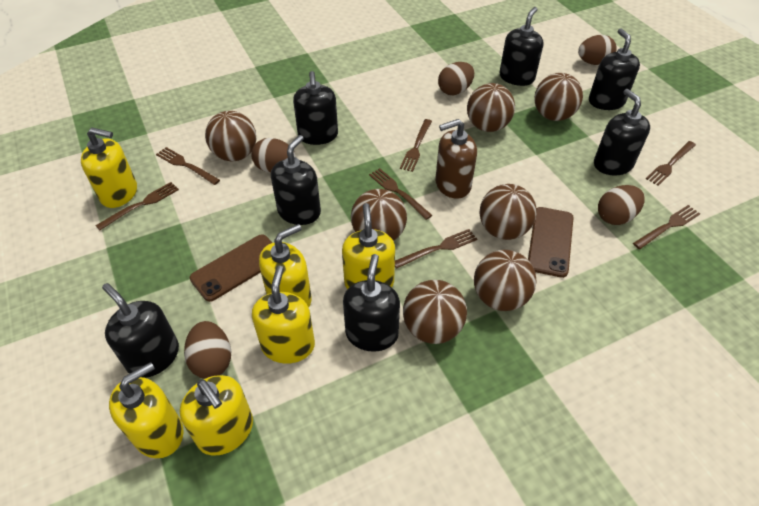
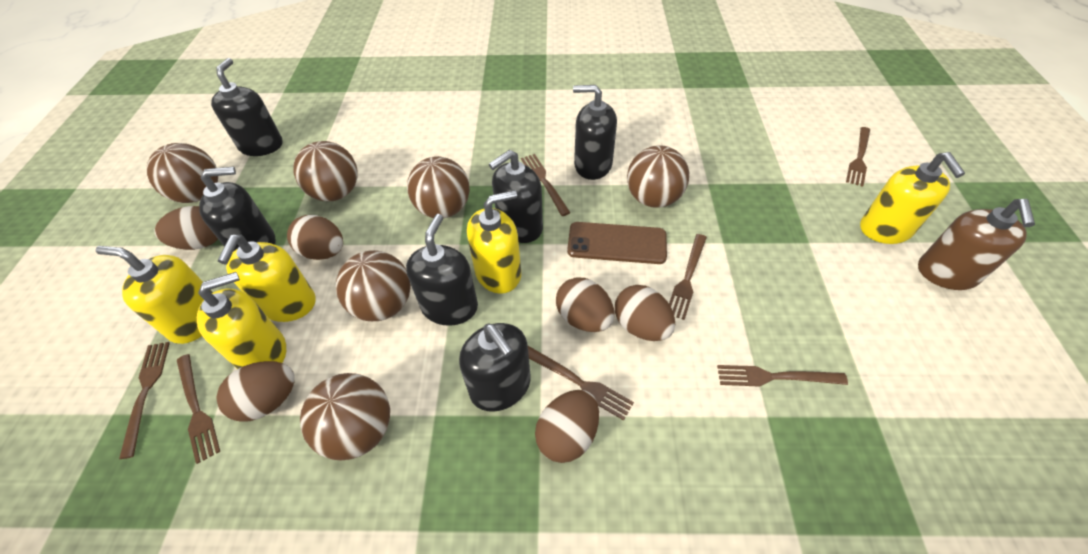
black soap dispenser: [102,283,179,378] [271,135,321,225] [293,71,338,145] [343,254,400,352] [499,7,543,86] [589,28,640,110] [594,89,650,175] = 7 -> [199,166,276,252] [211,58,283,156] [406,214,478,326] [459,323,531,411] [489,150,543,243] [573,85,617,180] = 6
brown ball: [205,111,256,161] [351,189,407,241] [403,280,467,344] [467,83,515,132] [474,250,537,311] [480,184,537,240] [534,73,583,121] = 7 -> [147,143,218,203] [293,141,358,201] [300,373,390,461] [336,250,411,321] [407,156,470,218] [627,145,689,208] = 6
brown egg: [184,321,231,379] [251,138,296,173] [438,62,474,95] [578,35,617,65] [598,185,645,225] = 5 -> [154,206,218,250] [216,361,295,422] [287,215,343,260] [535,390,599,463] [556,277,615,332] [615,285,675,341] = 6
brown phone: [190,234,273,302] [528,207,574,278] = 2 -> [567,222,667,264] = 1
yellow soap dispenser: [81,128,137,208] [109,362,183,458] [180,375,253,456] [252,265,315,364] [259,224,312,307] [342,203,395,289] = 6 -> [95,246,213,344] [197,272,286,369] [218,234,315,322] [467,190,521,294] [860,152,965,244] = 5

